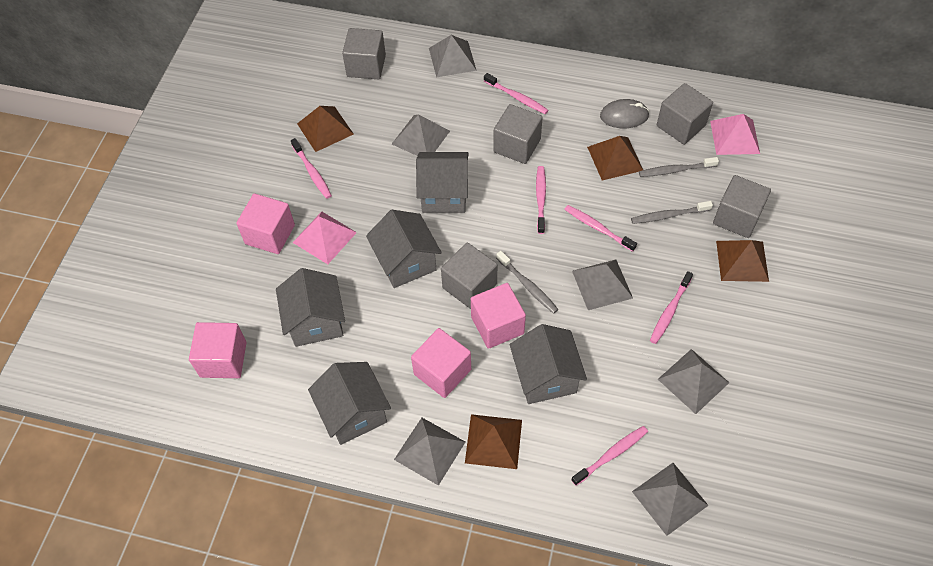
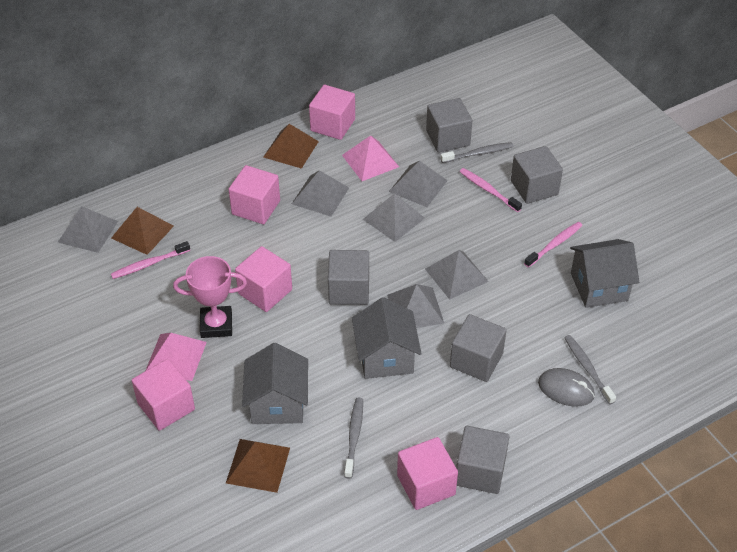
brown pyramid: [297,106,354,152] [465,414,522,469] [587,136,643,180] [716,240,769,282] = 4 -> [111,207,174,255] [226,439,290,493] [263,124,319,169] = 3
grey house: [276,268,345,347] [308,362,391,445] [366,210,442,288] [416,152,469,213] [509,324,587,404] = 5 -> [242,343,308,424] [352,297,422,379] [570,239,639,308] = 3
pink cube: [189,322,247,378] [236,194,295,254] [411,328,471,398] [471,283,526,349] = 4 -> [132,359,195,431] [228,165,280,224] [235,246,292,312] [309,85,355,140] [397,437,458,510] = 5
pink toothbrush: [291,138,332,199] [484,73,548,114] [536,166,546,234] [564,205,637,252] [571,426,648,486] [650,271,693,344] = 6 -> [111,241,190,279] [460,168,522,212] [524,222,582,268] = 3
pink trophy: none = 0 -> [173,256,247,338] = 1

